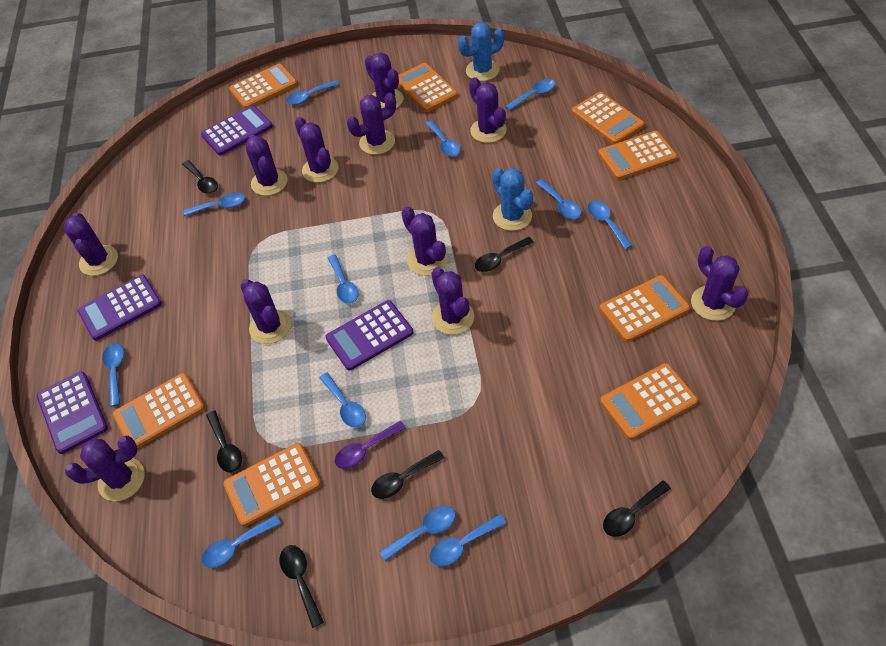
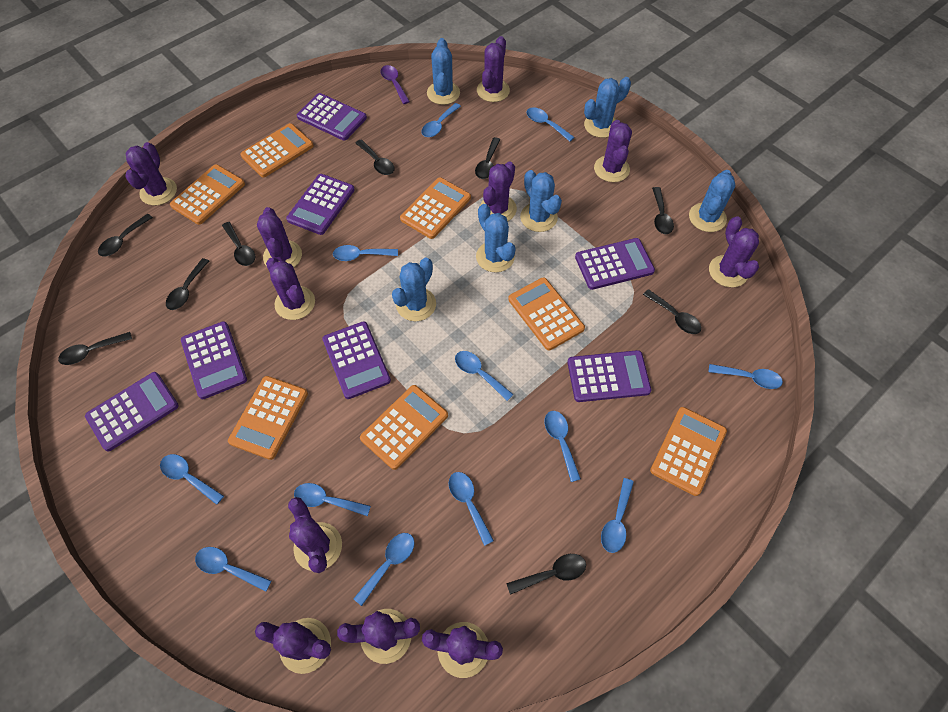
black spoon: [182,160,218,194] [206,410,242,473] [280,545,323,628] [371,450,444,499] [475,237,534,272] [603,480,671,537] = 6 -> [58,332,132,365] [98,214,153,256] [166,258,209,310] [222,222,255,266] [355,140,395,175] [475,137,501,179] [506,554,586,595] [643,289,701,334] [652,187,674,234] = 9
blue cactus: [458,22,504,81] [492,168,533,231] = 2 -> [392,258,436,321] [427,38,460,105] [476,204,516,272] [520,170,562,232] [584,77,631,138] [689,170,735,232] = 6
orange calculator: [113,373,205,449] [223,443,321,526] [229,64,298,109] [398,63,458,112] [572,92,644,144] [598,131,677,180] [599,275,690,342] [600,363,698,440] = 8 -> [170,164,245,225] [228,376,308,460] [240,123,314,177] [360,385,448,470] [400,177,471,239] [508,278,585,351] [650,407,727,496] = 7
purple calculator: [37,371,108,454] [78,275,162,341] [201,105,273,156] [326,300,413,370] = 4 -> [85,372,179,451] [181,321,247,399] [286,174,355,235] [297,93,367,141] [322,321,391,399] [567,350,651,402] [575,238,655,290] = 7

